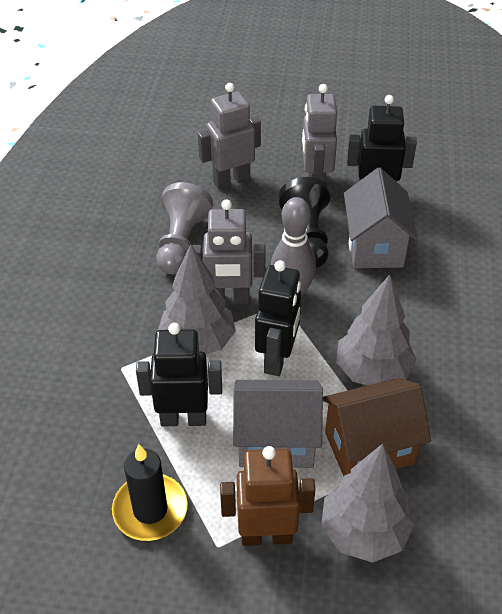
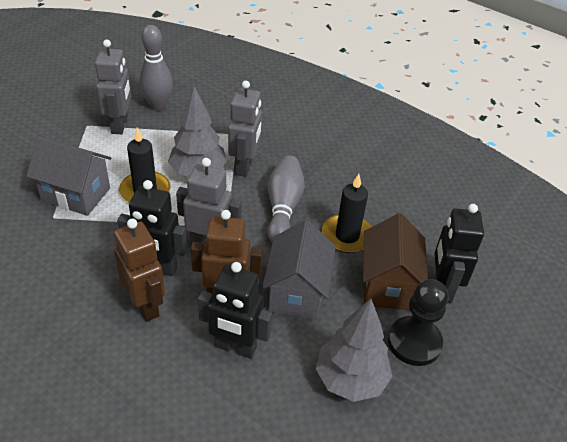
black candle: [112,444,188,541] = 1 -> [119,127,171,202] [322,174,372,253] = 2
brown robot: [220,446,316,546] = 1 -> [114,219,165,322] [191,210,262,297] = 2
grey bowling pin: [271,197,316,298] = 1 -> [140,25,173,111] [268,155,305,243] = 2
grey pawn: [156,182,213,275] = 1 -> none = 0
grey tree: [158,244,236,354] [321,444,415,563] [336,274,417,385] = 3 -> [168,86,227,176] [316,298,393,402] = 2

